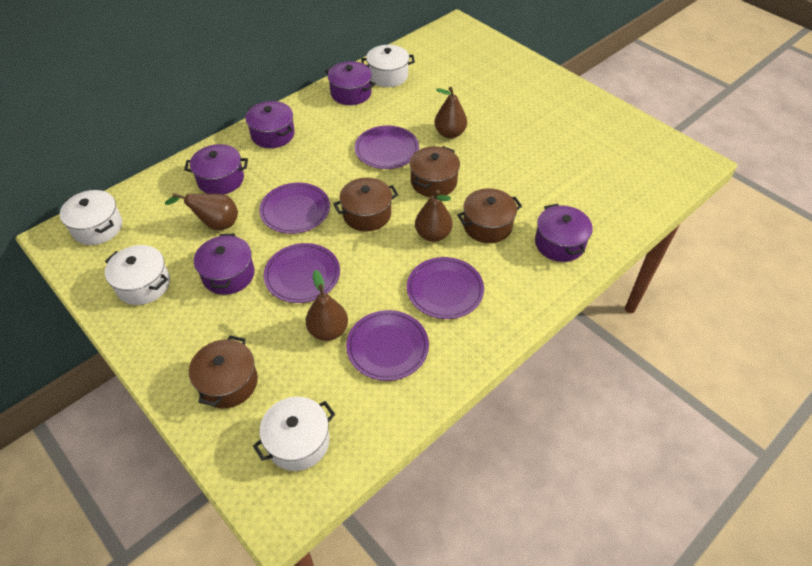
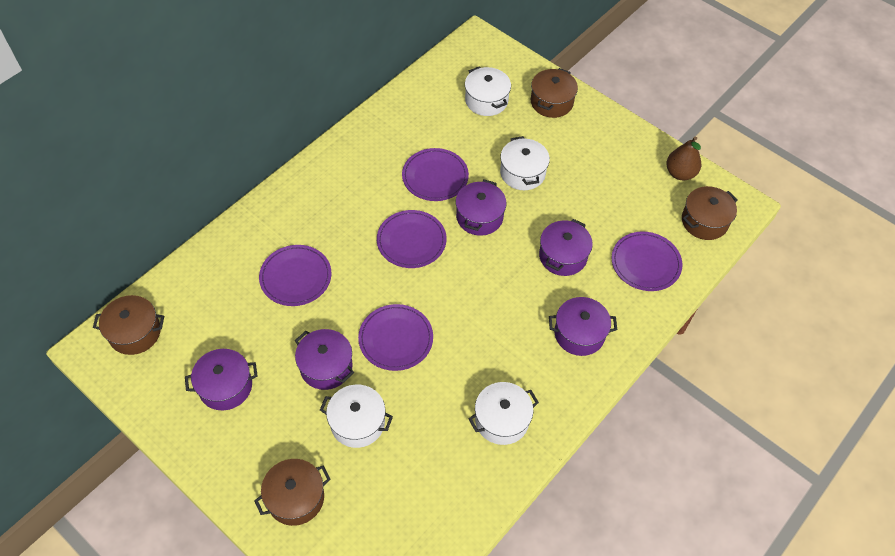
brown pear: [165,193,238,231] [306,270,348,341] [415,190,452,242] [434,87,467,138] = 4 -> [666,136,701,180] = 1

